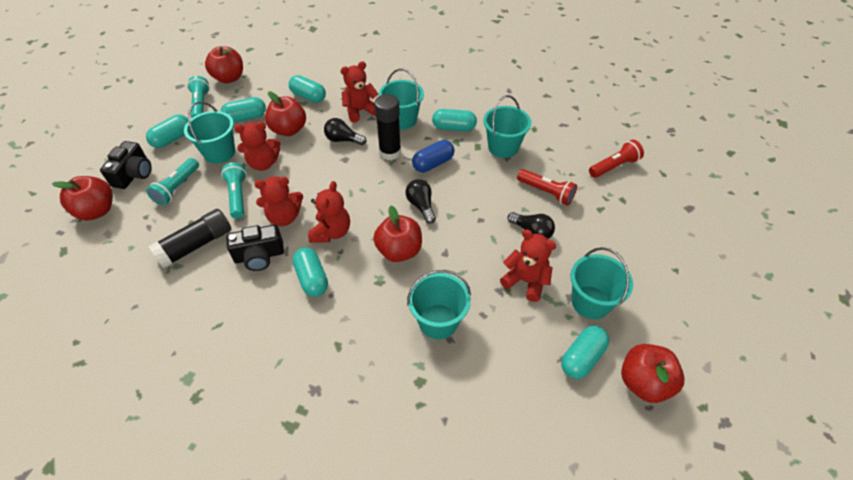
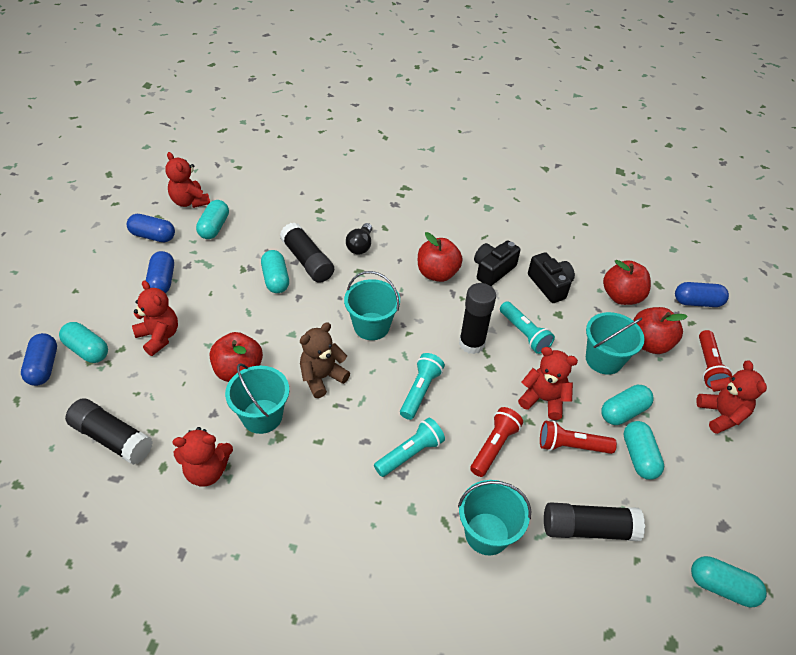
black glue stick: [148,209,231,269] [374,94,401,160] = 2 -> [65,398,153,465] [280,222,334,283] [459,283,496,354] [544,502,645,541] = 4
black light bulb: [324,118,366,145] [405,179,436,224] [508,212,555,239] = 3 -> [346,223,372,255] = 1
blue capsule: [412,140,455,172] = 1 -> [21,333,57,386] [127,214,175,242] [146,251,174,293] [675,282,729,307] = 4
brown teddy bear: none = 0 -> [300,323,350,398] = 1
red apple: [52,176,113,220] [205,46,243,83] [265,91,306,136] [373,206,422,262] [621,344,684,403] = 5 -> [210,332,263,382] [418,232,463,282] [603,260,651,305] [633,307,688,354] = 4
red flashlight: [517,169,577,206] [589,140,644,178] = 2 -> [470,407,523,477] [540,421,617,454] [699,330,733,389] = 3
turquoise bucket: [184,101,235,163] [379,69,424,130] [407,270,471,339] [483,95,531,158] [570,247,633,319] = 5 -> [225,363,289,434] [344,271,400,340] [458,480,531,556] [586,312,644,375] = 4

